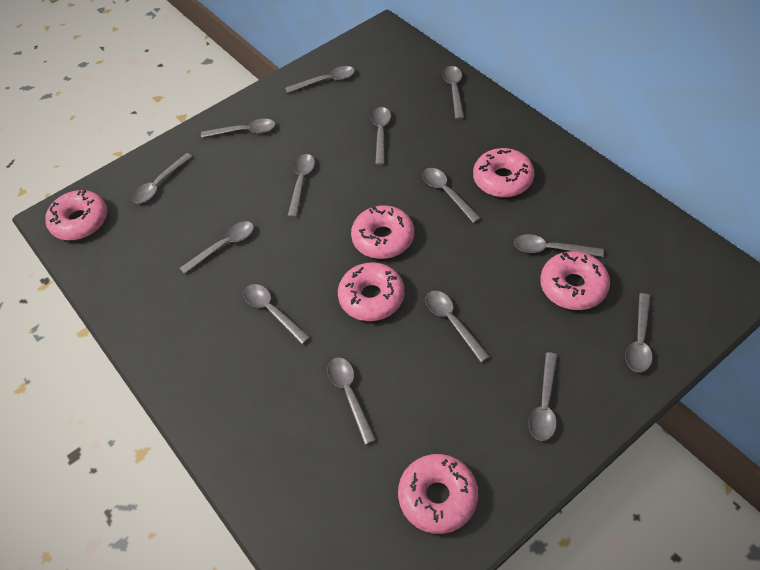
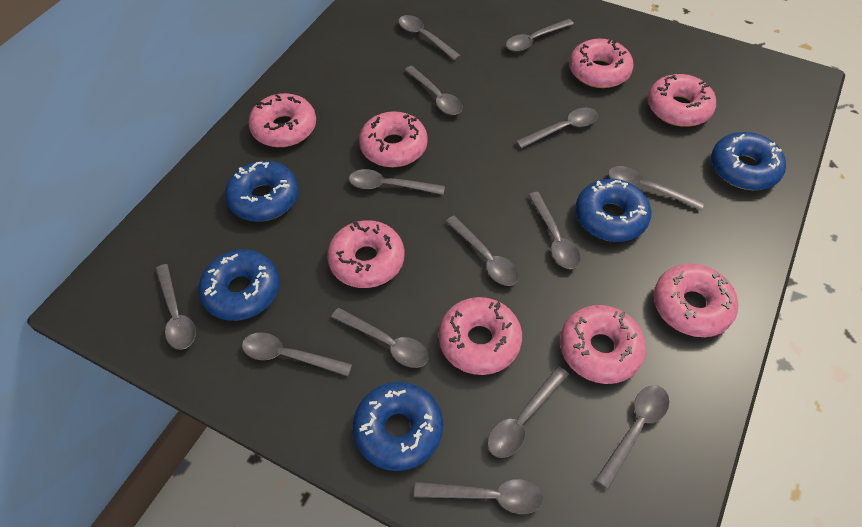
blue donut: none = 0 -> [198,250,280,321] [225,161,299,222] [353,382,443,471] [575,179,651,242] [711,132,786,190] = 5
pink donut: [45,189,107,240] [338,262,405,321] [351,205,414,259] [398,454,478,534] [473,148,534,197] [540,251,610,310] = 6 -> [248,93,316,147] [327,220,405,288] [359,111,428,167] [439,297,522,375] [560,305,646,384] [569,39,634,88] [648,74,716,127] [654,264,738,337] = 8

